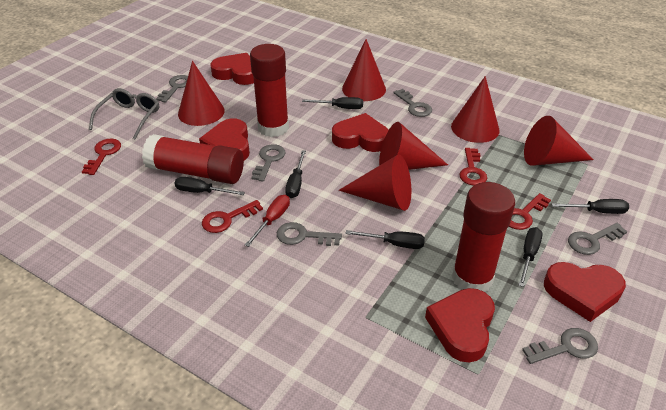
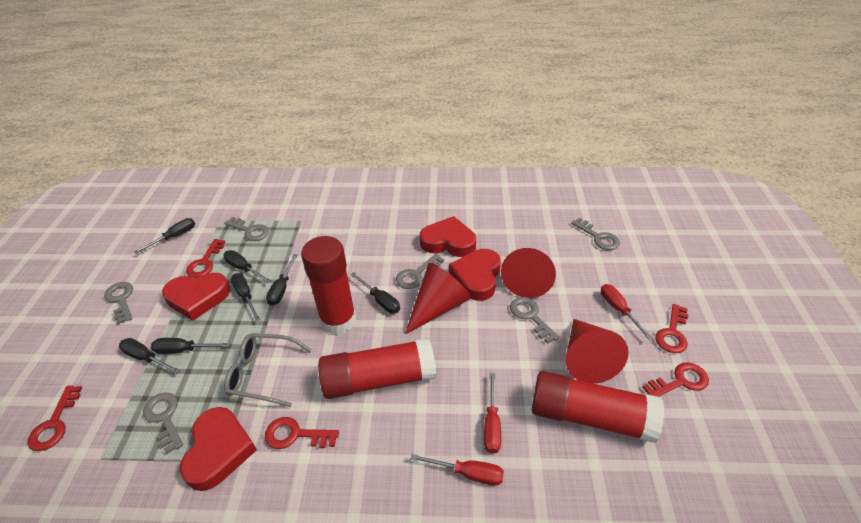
black screwdriver: [174,177,245,195] [285,150,306,198] [302,97,363,109] [345,230,425,249] [519,227,543,287] [552,199,629,214] = 6 -> [119,338,180,374] [134,218,195,254] [151,338,230,354] [223,250,271,283] [231,273,260,322] [266,254,298,306] [351,272,400,314] = 7
red cone: [178,61,225,126] [339,155,411,211] [342,39,386,101] [379,122,448,170] [451,76,500,143] [524,116,594,166] = 6 -> [405,263,471,335] [501,248,556,298] [566,319,629,384] = 3
red heart: [199,118,250,161] [210,53,254,85] [332,113,388,152] [425,288,495,362] [544,262,626,322] = 5 -> [162,273,230,321] [180,407,257,491] [420,216,476,257] [449,249,501,301] = 4
red key: [82,139,121,175] [202,200,263,233] [459,148,487,186] [509,193,551,230] = 4 -> [27,385,82,451] [186,239,225,278] [265,417,339,449] [642,362,709,397] [655,304,689,353] = 5
red screwdriver: [245,195,290,247] = 1 -> [410,454,504,486] [484,373,501,454] [601,284,653,340] = 3

